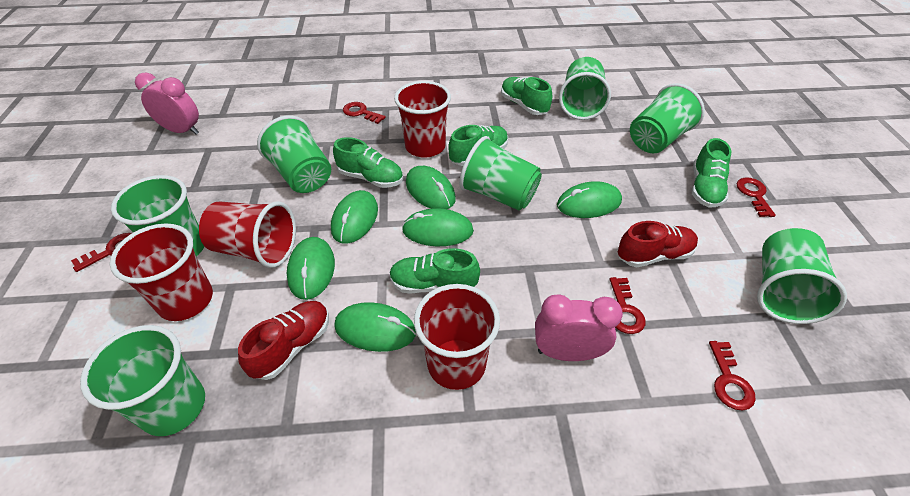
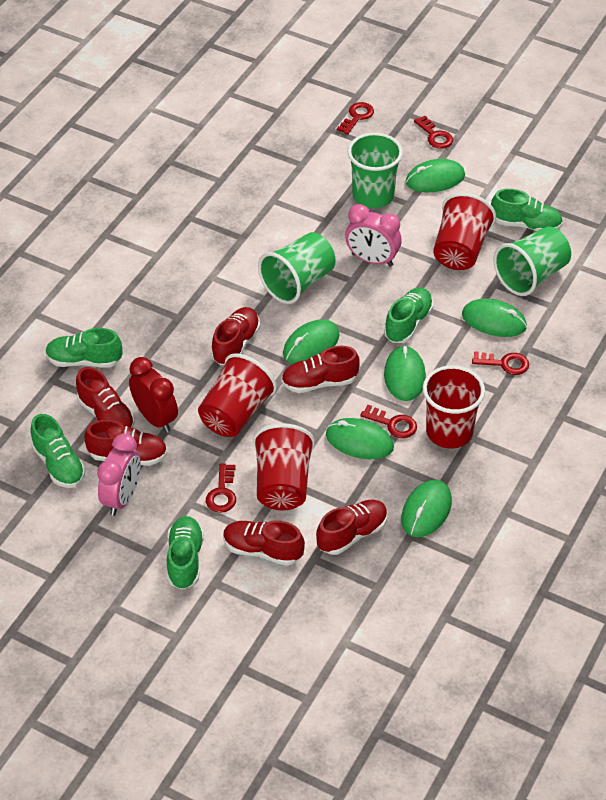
green cup: [80,325,205,436] [111,175,204,256] [257,115,331,193] [459,136,542,210] [559,57,611,120] [630,83,705,153] [757,228,847,324] = 7 -> [258,232,336,304] [347,133,403,208] [494,226,571,296] = 3
red clock: none = 0 -> [129,357,178,433] = 1
red shoe: [238,301,329,380] [618,221,698,267] = 2 -> [76,367,135,428] [84,420,167,466] [211,307,260,365] [223,520,305,566] [281,346,360,393] [316,500,388,555] = 6

